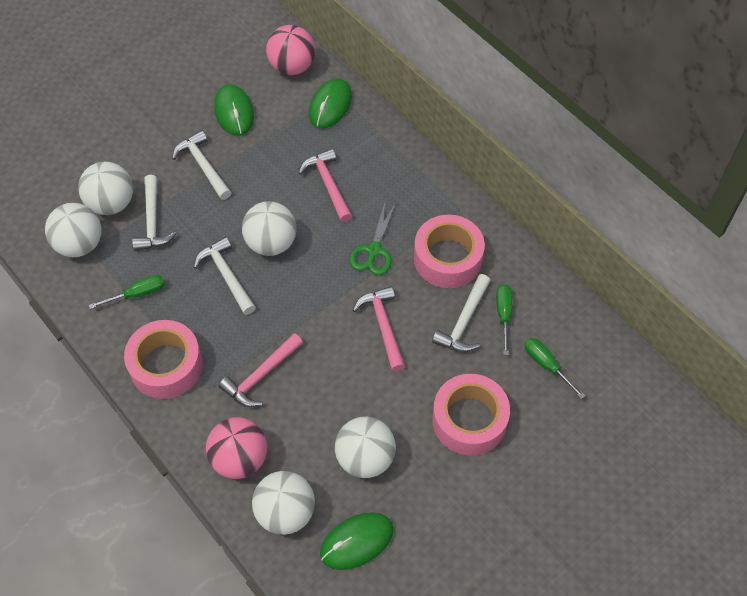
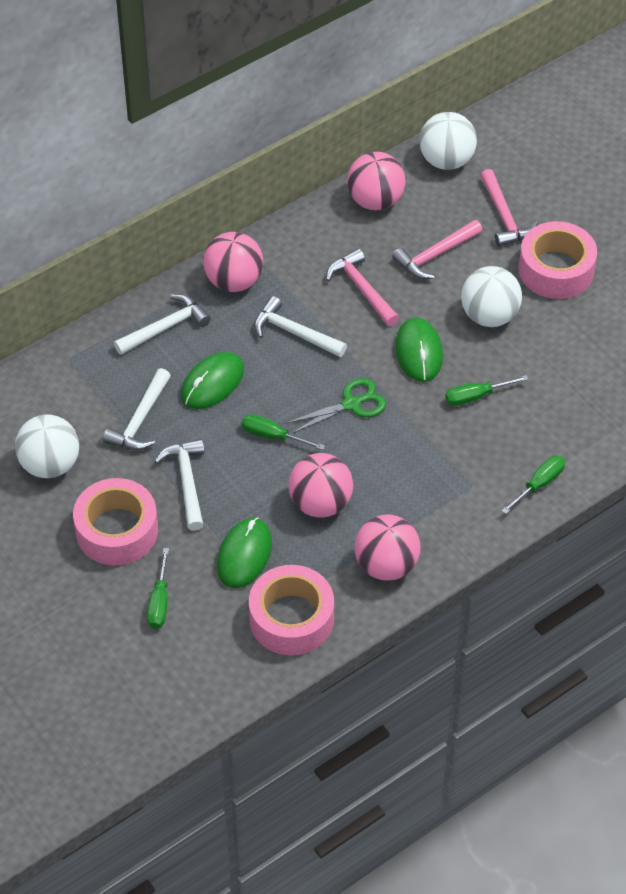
green screwdriver: [89,275,165,309] [496,284,512,355] [525,338,585,399] = 3 -> [147,548,169,629] [242,414,325,450] [445,375,528,406] [502,456,565,514] = 4
pink ball: [206,417,267,479] [266,25,315,75] = 2 -> [203,232,263,292] [288,453,353,518] [347,152,406,210] [354,514,420,581] = 4
white ball: [45,203,102,257] [78,162,133,215] [242,201,297,256] [252,471,315,535] [335,417,396,478] = 5 -> [15,414,79,478] [419,112,477,170] [461,266,522,327] = 3

